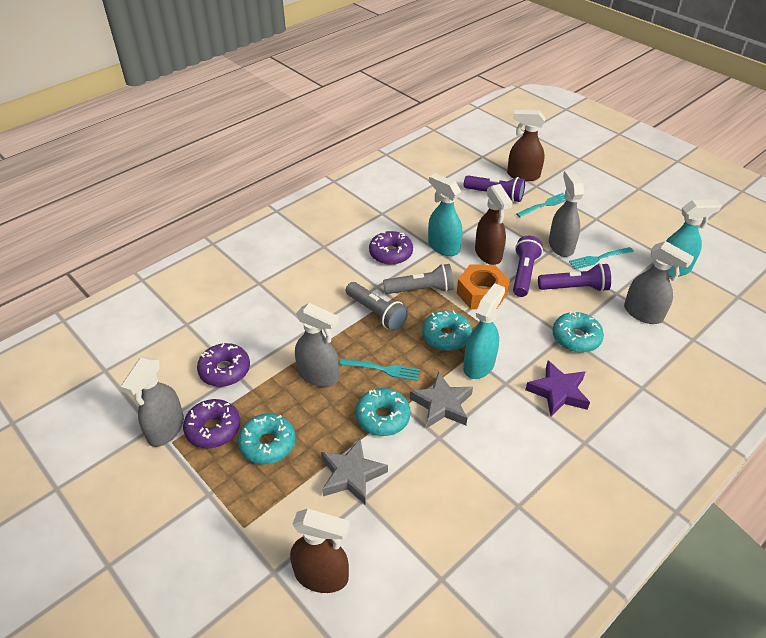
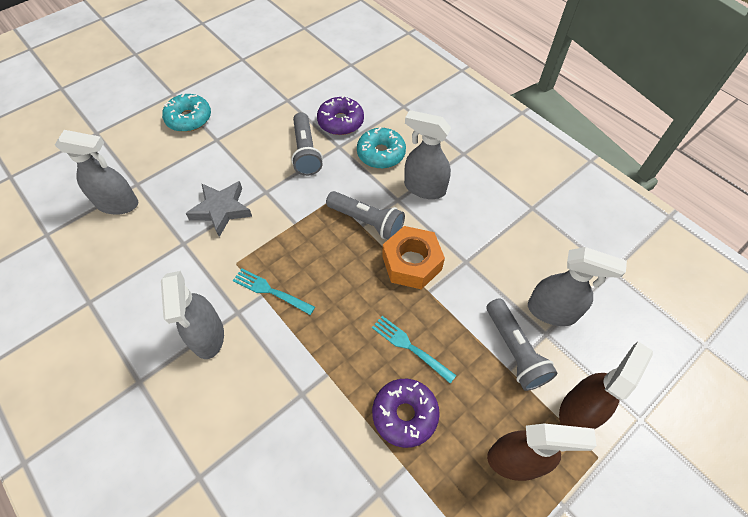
brown spray bottle: [290,509,350,593] [475,184,513,265] [507,110,545,181] = 3 -> [487,423,597,481] [559,342,653,429] = 2
grey flashlight: [346,282,408,331] [383,264,454,294] = 2 -> [291,112,323,176] [326,191,405,239] [487,298,558,391] = 3
grey star: [321,439,388,505] [410,371,473,429] = 2 -> [185,181,252,237] = 1
purple donut: [183,399,240,448] [197,343,250,387] [369,231,413,265] = 3 -> [317,95,364,135] [372,379,440,448] = 2
purple flashlight: [464,176,525,202] [513,236,543,297] [538,263,611,292] = 3 -> none = 0
purple star: [525,361,590,416] = 1 -> none = 0
turquoise donut: [238,413,296,464] [356,388,411,436] [422,310,472,351] [553,311,604,353] = 4 -> [162,94,211,132] [357,127,406,169] = 2
turquoise fork: [339,358,420,381] [516,193,566,217] [569,247,634,269] = 3 -> [233,268,315,315] [372,316,457,383] = 2
turquoise spray bottle: [428,173,462,256] [463,283,505,379] [666,200,722,277] = 3 -> none = 0

